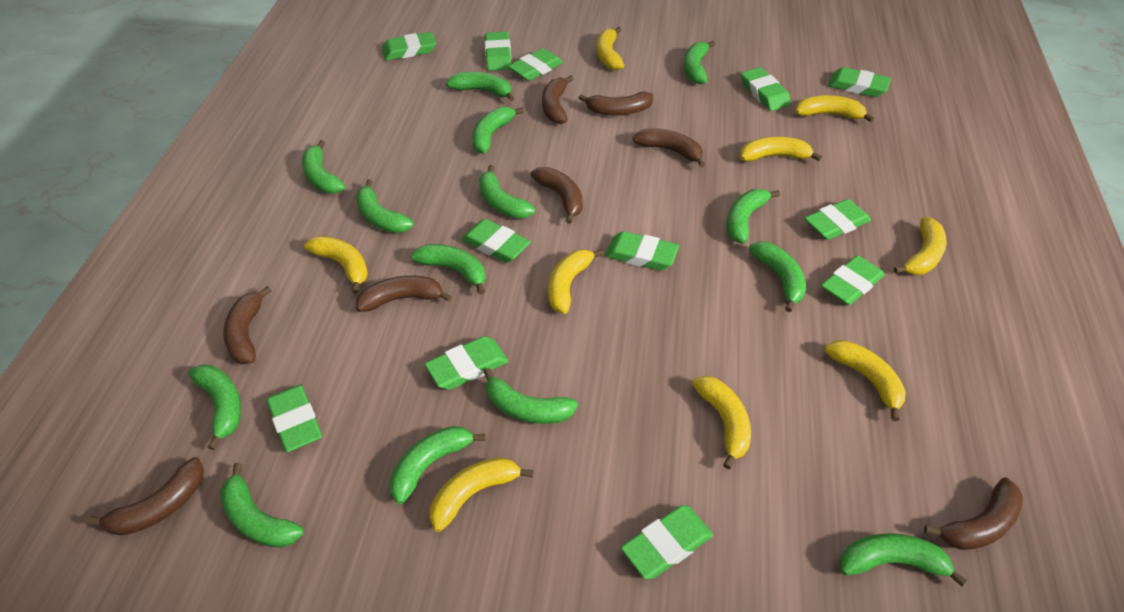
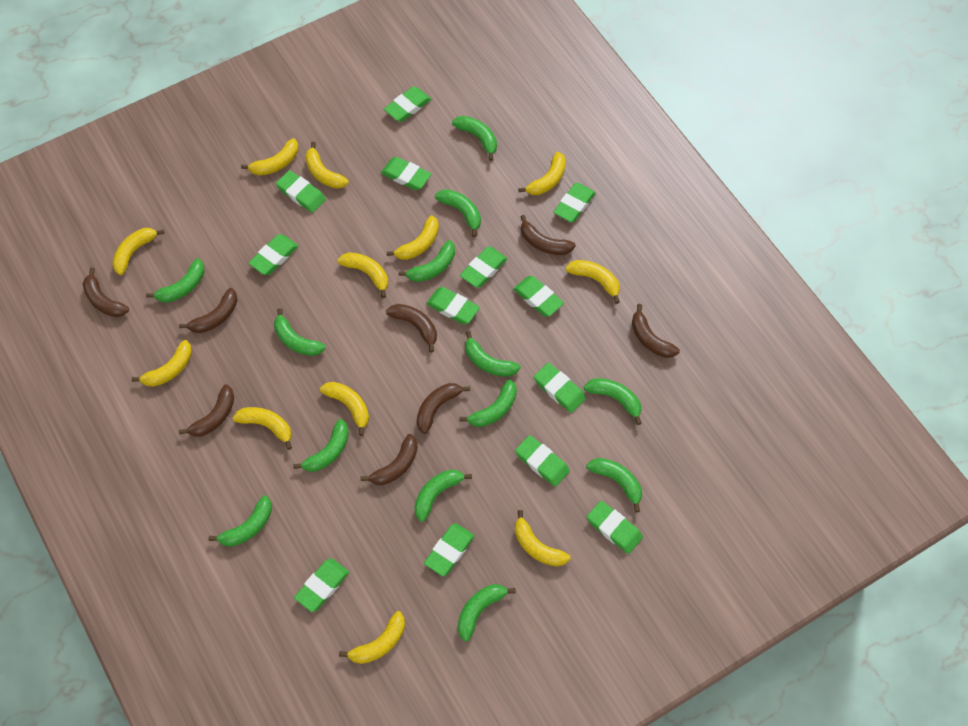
green banana: [188,365,241,450] [220,463,304,548] [302,140,345,193] [356,180,414,233] [389,426,486,504] [411,244,486,295] [446,72,514,101] [472,107,524,154] [479,165,535,219] [483,368,578,424] [684,41,715,84] [727,189,780,244] [749,241,806,312] [839,533,967,586] = 14 -> [146,258,205,303] [209,495,272,547] [274,308,326,356] [293,419,349,472] [398,240,455,282] [414,469,472,522] [435,189,481,237] [452,116,497,161] [458,584,516,642] [460,379,517,427] [465,331,521,377] [584,378,642,425] [586,458,642,512] = 13
green eraser: [266,385,322,452] [382,32,436,61] [425,336,509,390] [461,219,531,263] [485,32,511,71] [508,48,563,81] [605,231,679,270] [621,505,713,579] [741,67,791,111] [804,199,871,240] [821,255,885,305] [828,67,891,97] = 12 -> [249,235,298,275] [276,170,326,213] [294,558,349,612] [381,157,431,190] [384,87,431,122] [424,523,475,576] [426,287,480,324] [460,247,507,288] [513,276,564,317] [515,435,570,487] [534,363,586,413] [553,183,596,222] [587,501,643,554] = 13
yellow banana: [304,236,368,294] [429,457,534,532] [548,249,604,314] [596,27,624,70] [692,376,751,470] [740,137,822,162] [795,95,874,122] [824,340,906,421] [894,217,947,275] = 9 -> [112,228,165,275] [132,340,192,387] [233,407,292,450] [241,138,298,176] [305,142,349,189] [320,382,369,436] [337,252,388,298] [339,611,405,664] [387,215,439,260] [515,510,571,567] [518,152,566,195] [565,260,620,304] = 12

